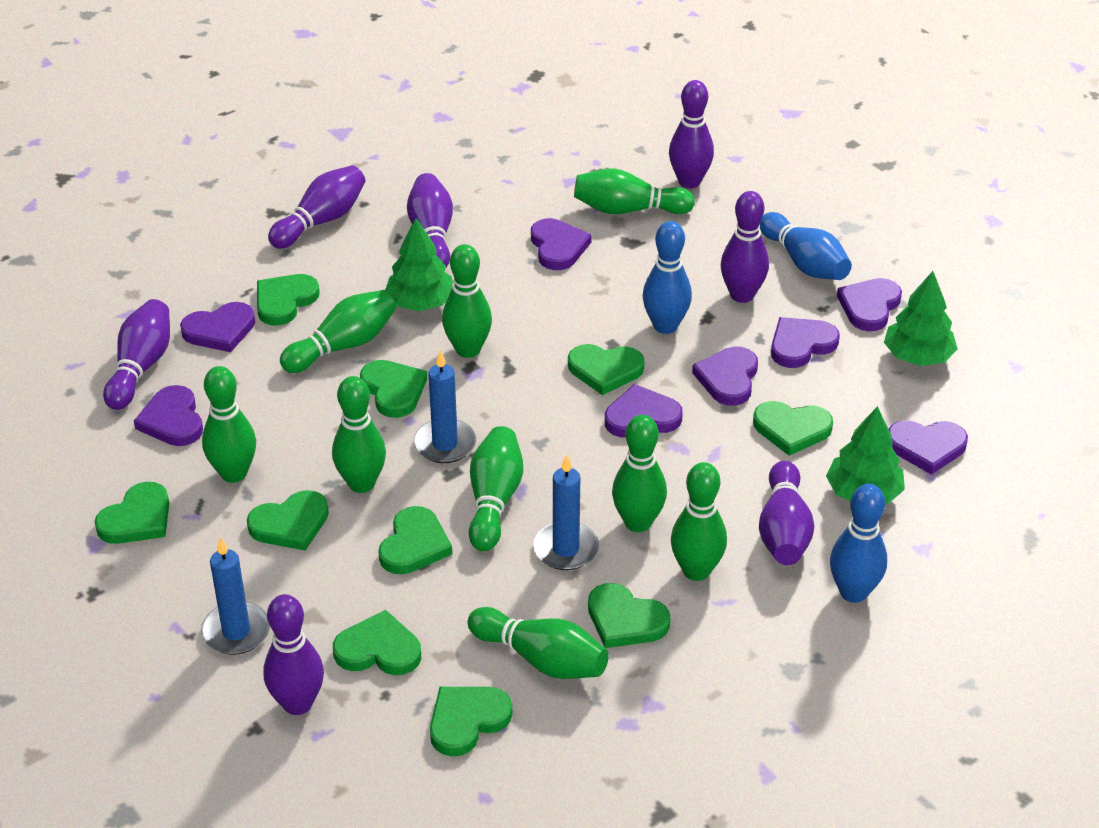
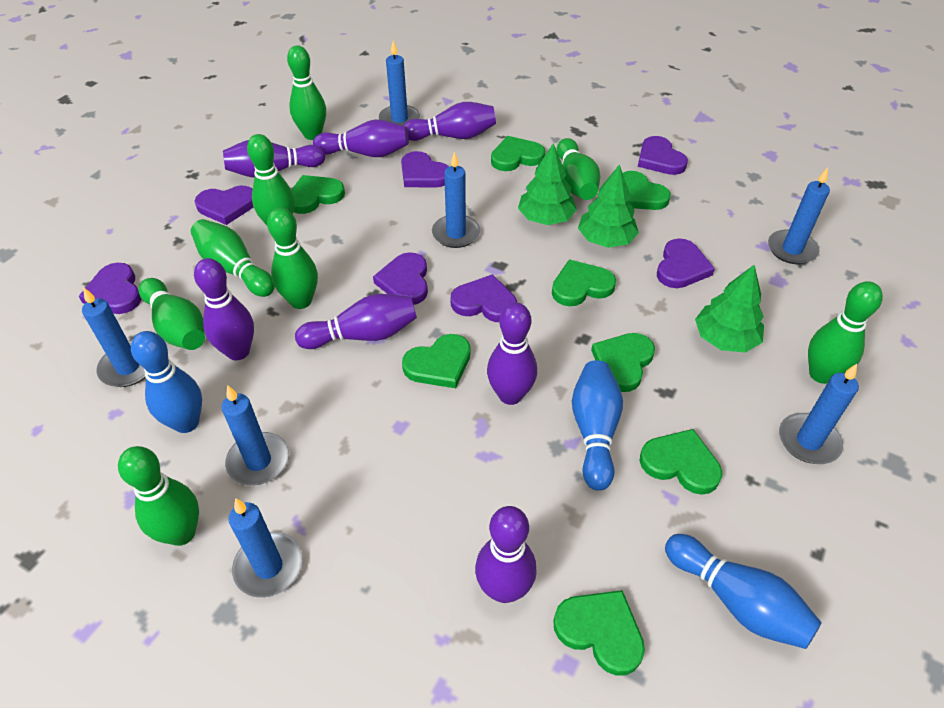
blue candle: [201,537,270,655] [414,350,476,463] [533,455,599,570] = 3 -> [82,287,146,387] [221,385,289,486] [228,498,303,598] [379,41,420,126] [432,152,480,248] [768,168,830,264] [779,364,859,464] = 7
green bowling pin: [202,366,256,483] [280,290,396,373] [332,376,386,493] [442,244,492,358] [468,607,609,679] [469,426,523,551] [574,168,695,214] [612,415,667,532] [671,462,727,581] = 9 -> [118,446,199,546] [139,278,205,350] [191,219,275,297] [247,134,295,225] [267,208,318,309] [287,45,326,140] [557,138,600,200] [808,281,883,384] = 8
green heart: [95,482,169,544] [247,490,329,551] [257,274,320,326] [333,610,421,675] [360,360,427,418] [378,506,452,574] [430,687,512,756] [568,344,644,395] [588,583,670,648] [753,401,833,455] = 10 -> [292,175,345,214] [402,334,470,388] [491,136,545,171] [552,259,616,306] [553,590,645,676] [591,333,655,392] [623,171,671,210] [639,429,722,495] = 8
purple heart: [134,385,203,446] [180,302,255,352] [531,218,592,270] [605,384,683,438] [692,347,758,406] [771,317,840,368] [837,278,902,331] [889,420,968,475] = 8 -> [79,263,141,314] [194,186,253,225] [373,252,428,305] [401,151,449,187] [450,274,517,322] [638,136,688,175] [657,238,715,288] = 7

